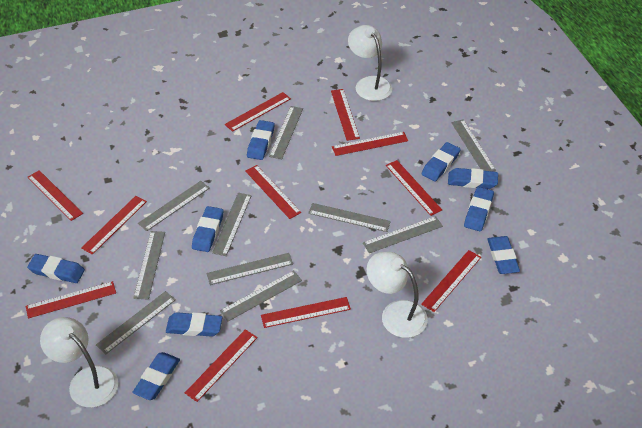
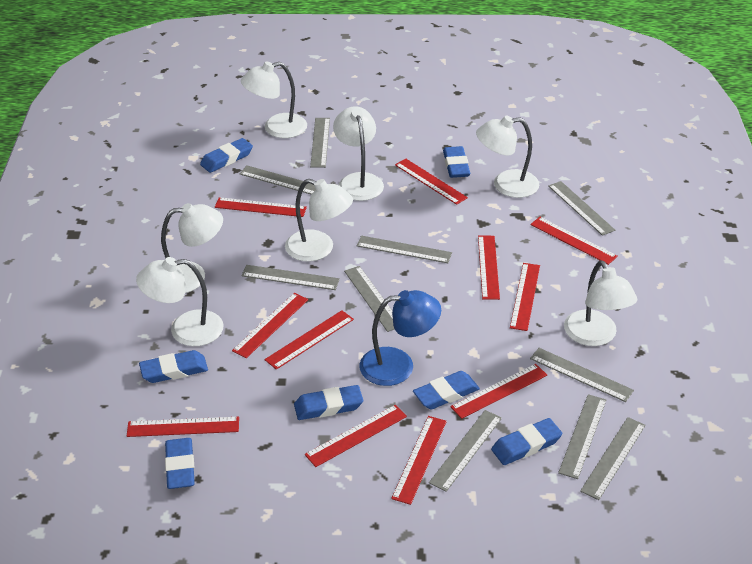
blue eraser: [27,254,85,283] [132,352,180,400] [166,312,223,337] [192,206,224,252] [247,120,275,160] [422,142,461,182] [448,168,498,189] [464,187,494,231] [487,236,520,274] = 9 -> [139,350,208,383] [165,438,195,489] [200,138,253,173] [294,385,363,420] [413,371,480,409] [443,146,470,178] [491,418,562,465] = 7
blue lamp: none = 0 -> [359,290,441,386] = 1
white lamp: [40,317,118,408] [348,25,392,101] [367,252,428,338] = 3 -> [136,257,224,346] [161,203,223,293] [241,61,307,138] [285,179,353,262] [333,106,384,201] [476,116,539,198] [564,260,637,346] = 7

